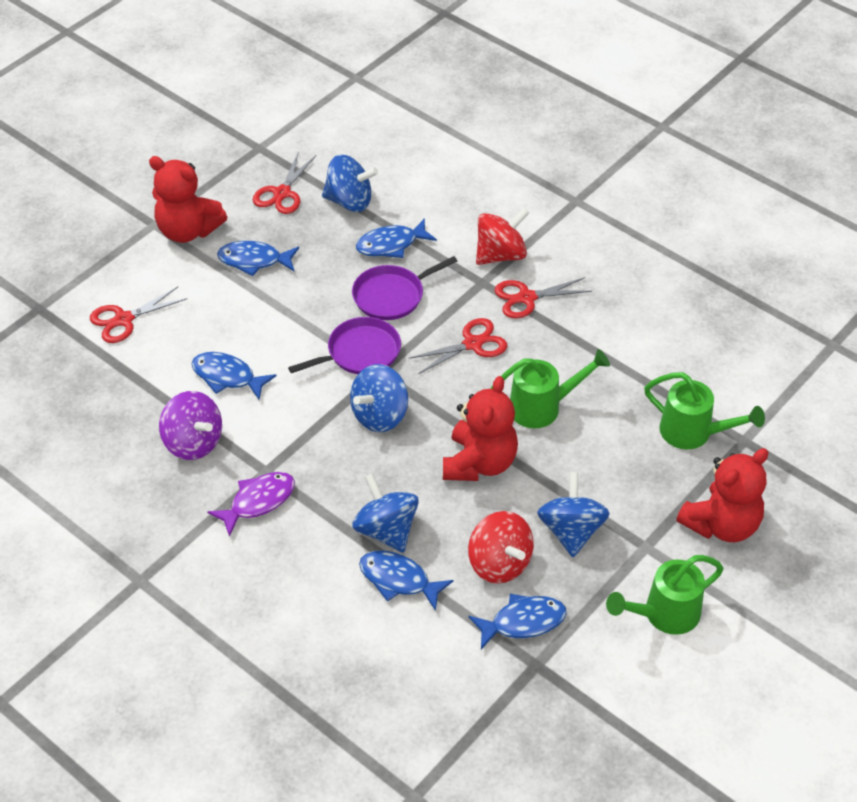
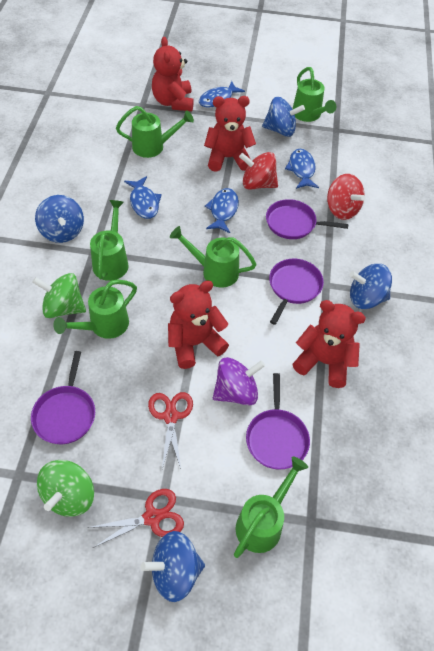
blue fish: [191,352,276,400] [217,241,299,276] [356,218,437,258] [359,550,453,611] [468,594,567,649] = 5 -> [124,176,162,219] [199,81,245,108] [205,188,239,233] [285,149,319,189] = 4
green spinning top: none = 0 -> [32,273,86,318] [37,460,94,517] = 2
green watering can: [490,349,610,428] [606,555,724,635] [644,372,765,449] = 3 -> [53,280,137,339] [90,200,129,281] [116,106,194,158] [170,226,257,287] [234,457,308,558] [293,67,336,122] = 6
purple fish: [207,472,295,537] = 1 -> none = 0
purple pan: [288,317,401,374] [352,256,457,320] = 2 -> [31,351,95,444] [246,373,310,470] [266,199,349,239] [269,259,324,325] = 4
red scissors: [90,287,188,343] [253,151,316,214] [409,318,507,374] [494,277,592,318] = 4 -> [88,489,184,548] [148,392,193,469] = 2
red teddy bear: [149,156,227,243] [443,376,518,481] [676,448,769,542] = 3 -> [152,37,194,111] [168,280,229,369] [204,96,256,172] [293,300,366,388] = 4

